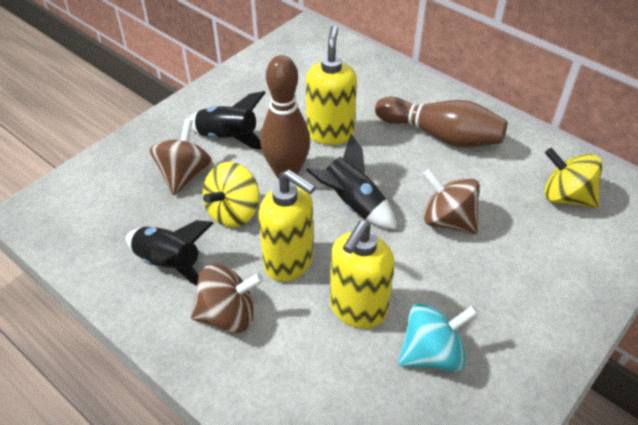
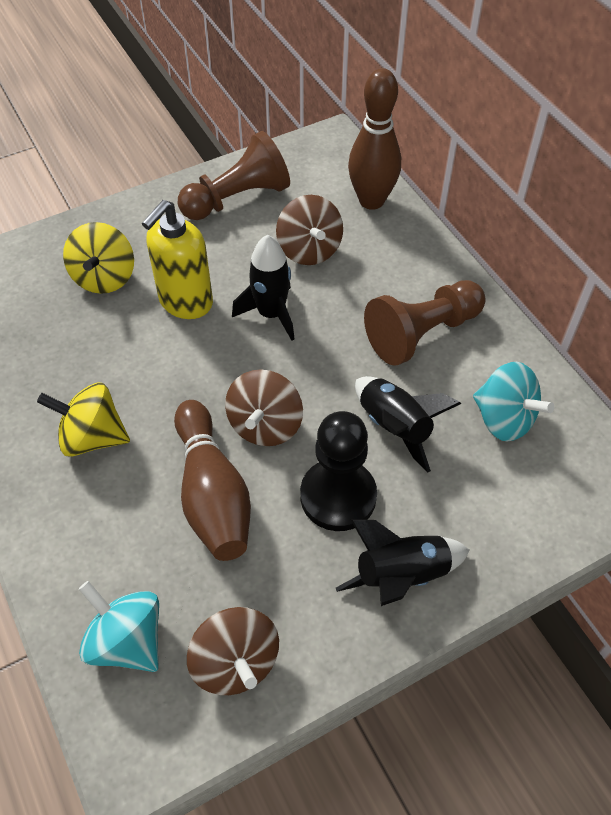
black pawn: none = 0 -> [300,411,377,531] = 1
brown pawn: none = 0 -> [178,131,290,220] [364,280,486,366] = 2
turquoise spinning top: [398,303,478,372] = 1 -> [79,581,159,672] [473,362,554,441] = 2
yellow soap dispenser: [258,170,316,282] [306,25,357,145] [330,220,395,329] = 3 -> [142,200,213,319] = 1

